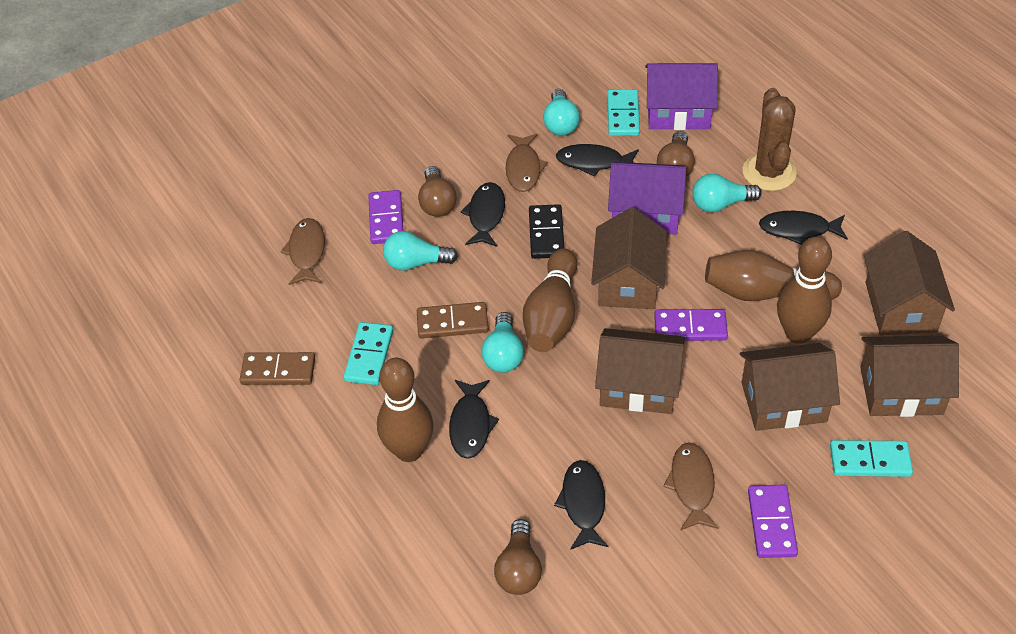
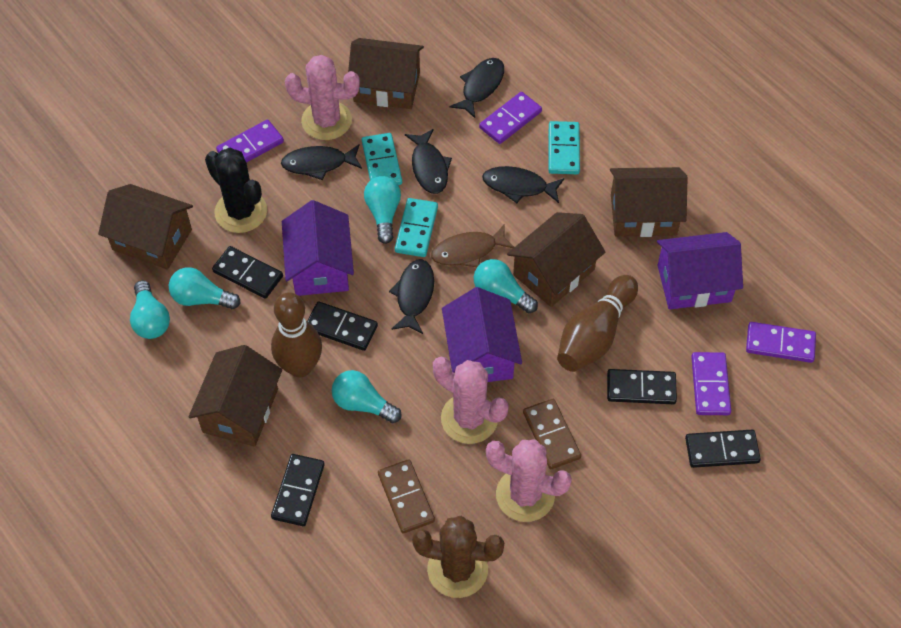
black cactus: none = 0 -> [205,148,267,233] = 1
black domino: [529,204,564,259] = 1 -> [212,246,283,299] [271,454,325,526] [307,301,378,351] [607,369,677,404] [685,430,761,468] = 5
brown bowling pin: [377,358,433,462] [523,248,577,352] [705,250,842,301] [777,236,832,344] = 4 -> [271,292,322,377] [557,275,638,372] = 2
brown fish: [281,218,325,285] [506,134,548,192] [663,442,719,530] = 3 -> [431,224,514,267] = 1
brown light bulb: [418,166,457,217] [494,519,542,595] [657,131,695,177] = 3 -> none = 0
pink cactus: none = 0 -> [285,55,360,140] [433,357,508,444] [486,440,572,522] = 3
purple domino: [368,190,403,244] [654,309,728,341] [748,485,798,558] = 3 -> [216,120,284,163] [479,92,542,144] [691,352,731,415] [746,322,816,363] = 4
purple house: [608,162,686,235] [645,63,718,130] = 2 -> [282,200,354,296] [442,287,522,382] [657,232,743,309] = 3
turquoise light bulb: [383,231,458,271] [482,312,524,373] [543,89,580,136] [692,174,762,212] = 4 -> [130,280,170,339] [169,267,240,309] [332,370,402,423] [364,176,401,244] [474,259,538,313] = 5

